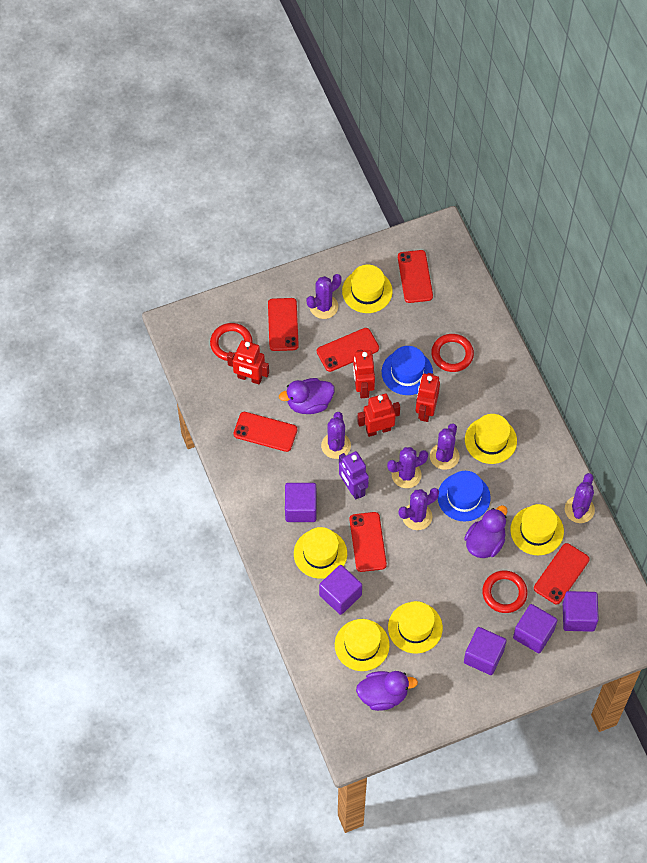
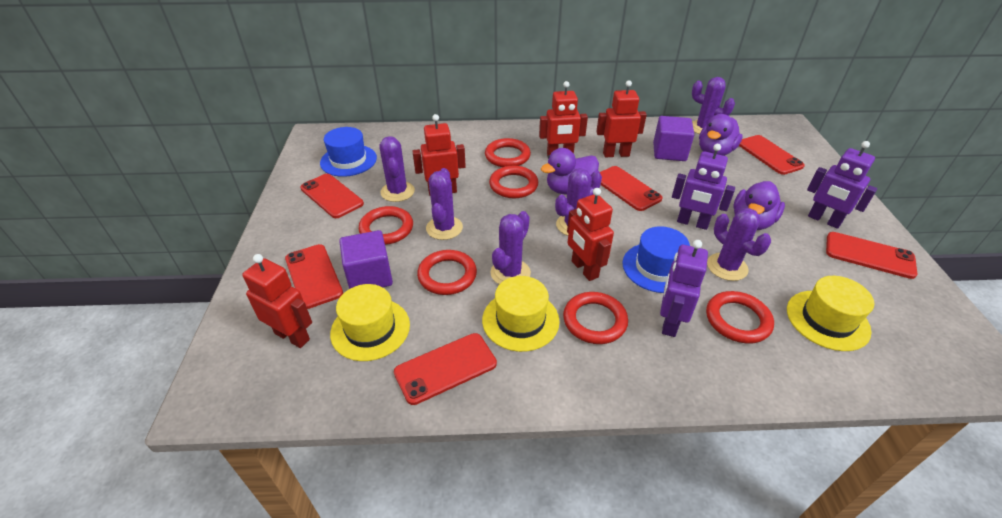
purple cube: [285,483,316,522] [319,565,362,615] [464,627,507,675] [513,604,557,653] [563,591,599,632] = 5 -> [339,230,393,289] [653,116,694,161] = 2
purple robot: [339,451,369,500] = 1 -> [660,240,708,337] [672,144,735,230] [807,141,877,229] = 3
red ring: [210,323,253,361] [431,334,474,372] [482,571,528,613] = 3 -> [359,206,413,245] [417,250,477,295] [485,138,531,167] [489,166,538,198] [563,292,628,344] [706,291,774,343] = 6
red robot: [227,340,269,384] [353,350,375,398] [357,394,400,437] [416,373,440,422] = 4 -> [242,254,312,348] [412,114,466,196] [539,81,588,156] [567,188,614,281] [596,80,647,157] = 5
yellow hat: [294,527,347,579] [335,619,390,671] [342,265,393,313] [388,601,443,653] [465,414,517,464] [510,504,564,555] = 6 -> [330,284,410,361] [482,276,560,352] [787,276,874,351] = 3

